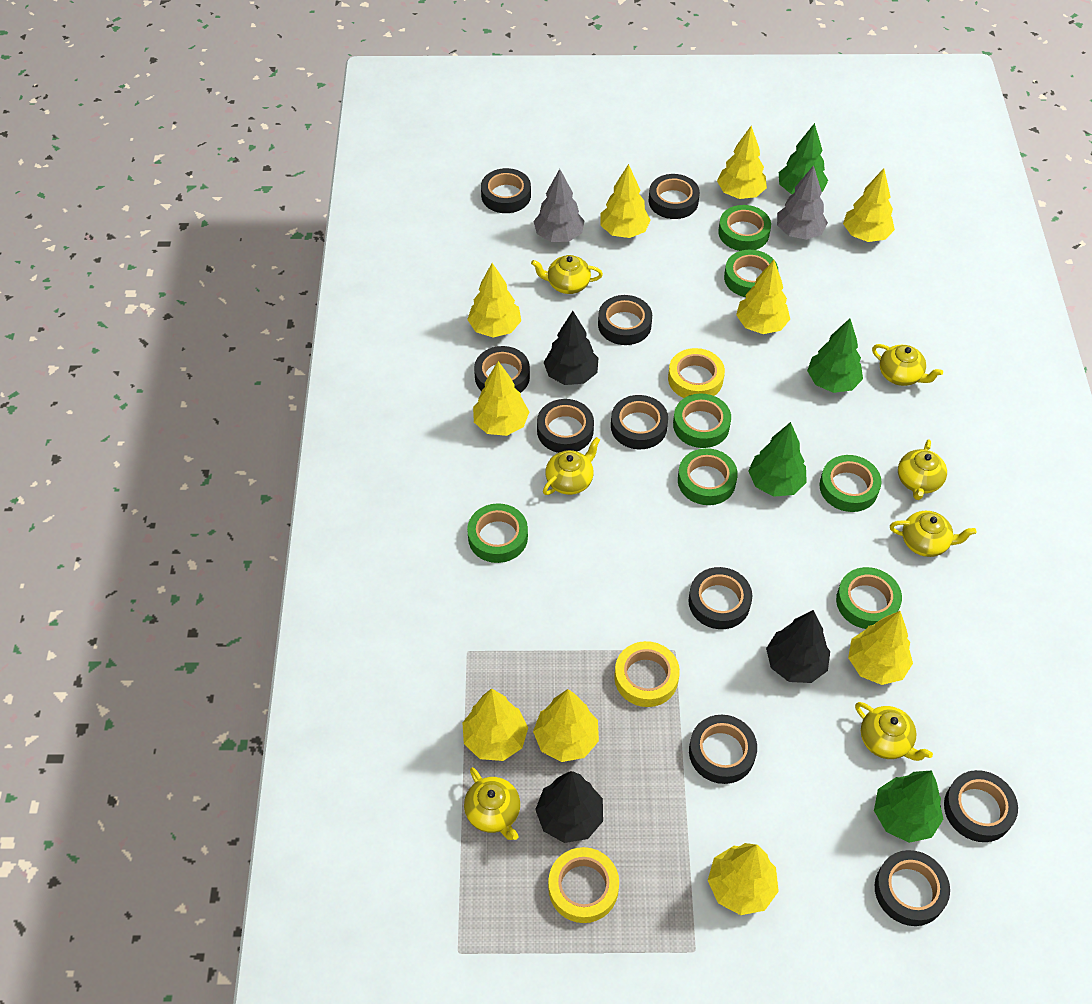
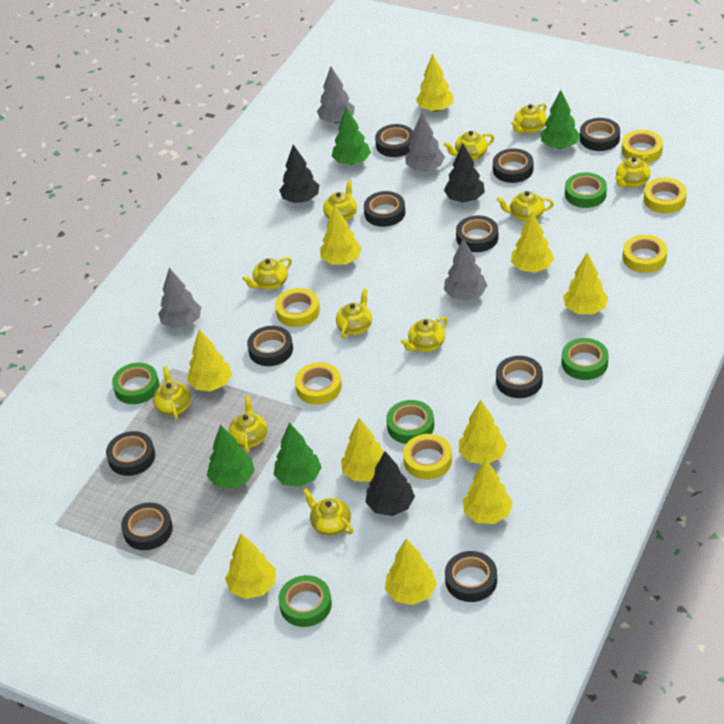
green tape: [467,503,528,563] [673,394,731,448] [678,448,738,505] [718,205,771,251] [724,250,778,297] [819,455,881,512] [836,567,902,629] = 7 -> [112,363,159,404] [278,575,332,627] [386,400,434,444] [562,338,609,380] [565,172,607,208] = 5
grey tree: [534,169,584,242] [777,165,828,240] = 2 -> [158,268,201,329] [317,67,355,124] [405,113,445,171] [444,239,488,300] = 4
yellow tape: [548,847,619,923] [614,641,680,707] [668,348,725,398] = 3 -> [275,288,320,327] [295,362,342,405] [403,434,452,479] [622,130,663,163] [623,235,667,273] [644,178,687,213] = 6
yellow teapot: [464,767,520,840] [531,255,603,294] [543,437,600,495] [855,702,933,761] [872,344,943,386] [890,511,976,557] [898,439,947,500] = 7 -> [153,366,191,420] [229,396,268,453] [242,257,292,290] [303,488,354,536] [323,180,357,221] [336,288,372,339] [401,317,448,352] [444,131,494,160] [497,191,554,222] [511,103,547,134] [615,155,650,188] = 11

